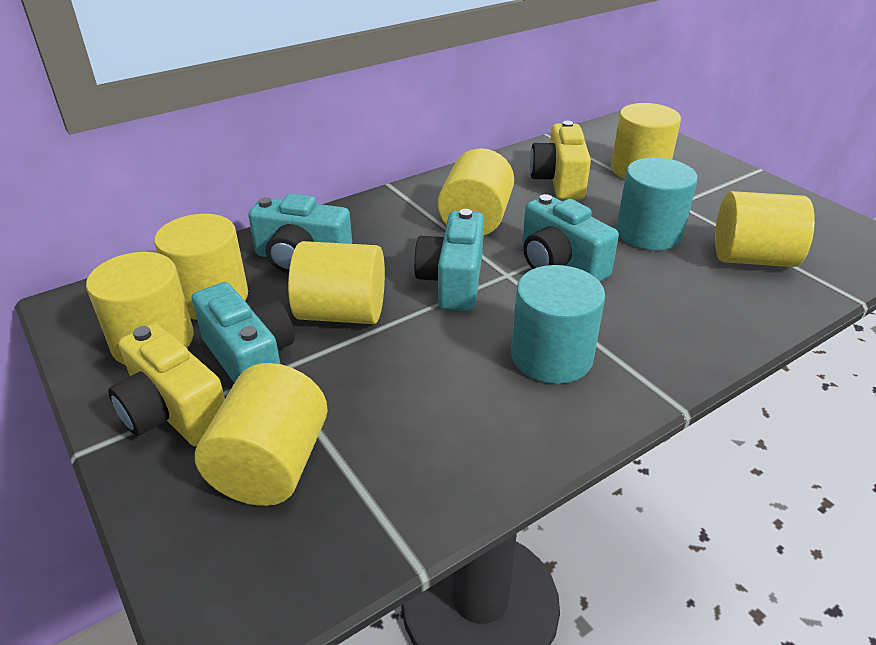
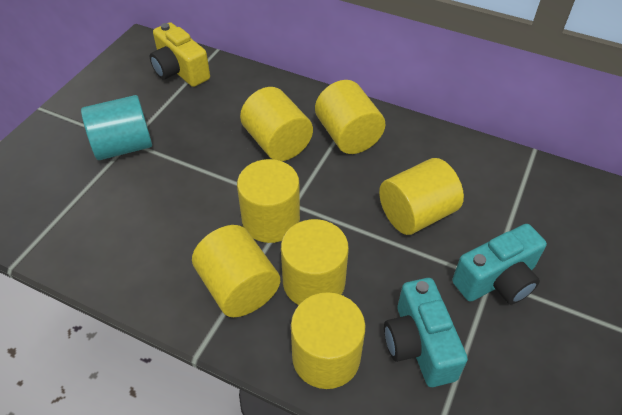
turquoise camera: [192,282,295,383] [248,194,352,273] [414,209,484,311] [522,194,619,282] = 4 -> [384,278,468,387] [452,224,547,304] = 2
turquoise cylinder: [511,265,605,384] [616,157,698,250] = 2 -> [81,95,152,160] = 1
yellow camera: [108,323,225,447] [530,121,591,199] = 2 -> [150,22,210,87] = 1

